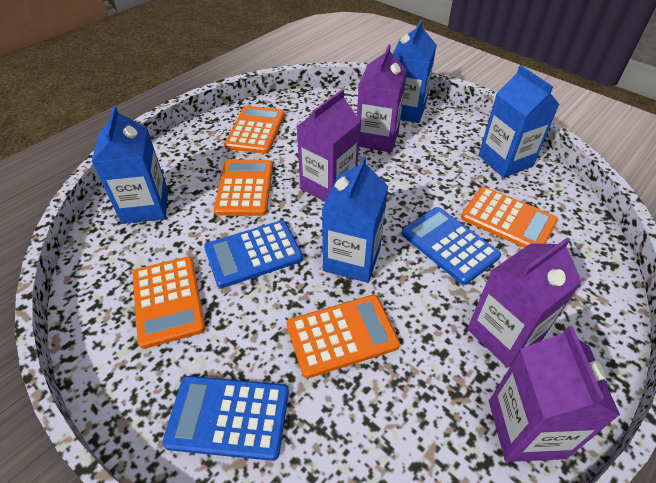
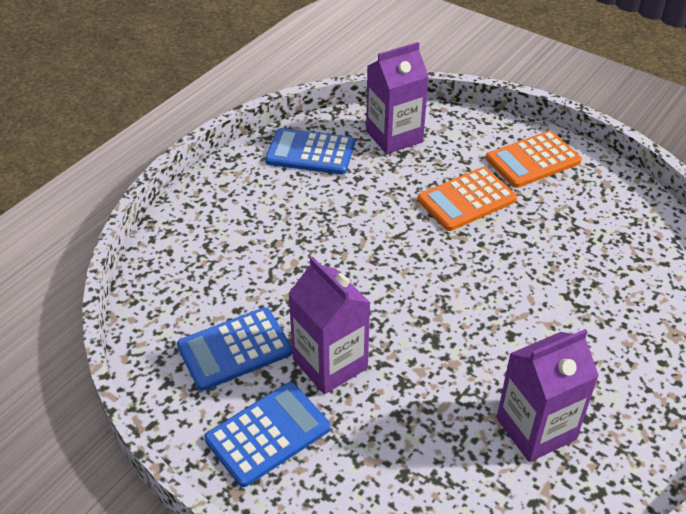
blue carton: [91,106,168,224] [322,156,388,283] [393,20,436,123] [478,65,560,178] = 4 -> none = 0
orange calculator: [132,257,205,349] [214,160,273,216] [224,106,285,154] [287,295,400,378] [461,187,558,248] = 5 -> [417,167,517,231] [486,131,582,188] = 2
purple carton: [296,90,361,202] [357,44,407,153] [467,237,582,368] [489,326,620,462] = 4 -> [288,256,370,394] [366,42,429,154] [497,329,599,462] = 3

